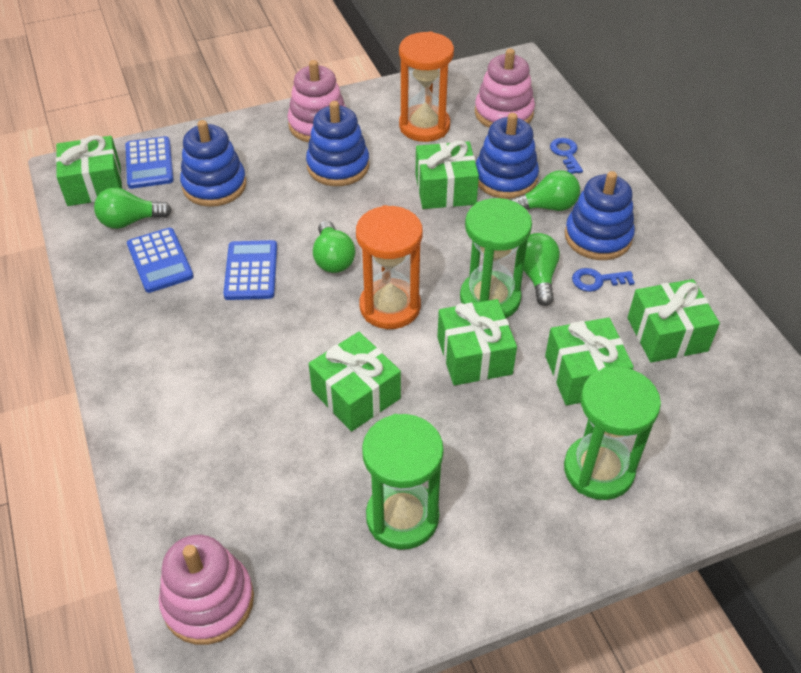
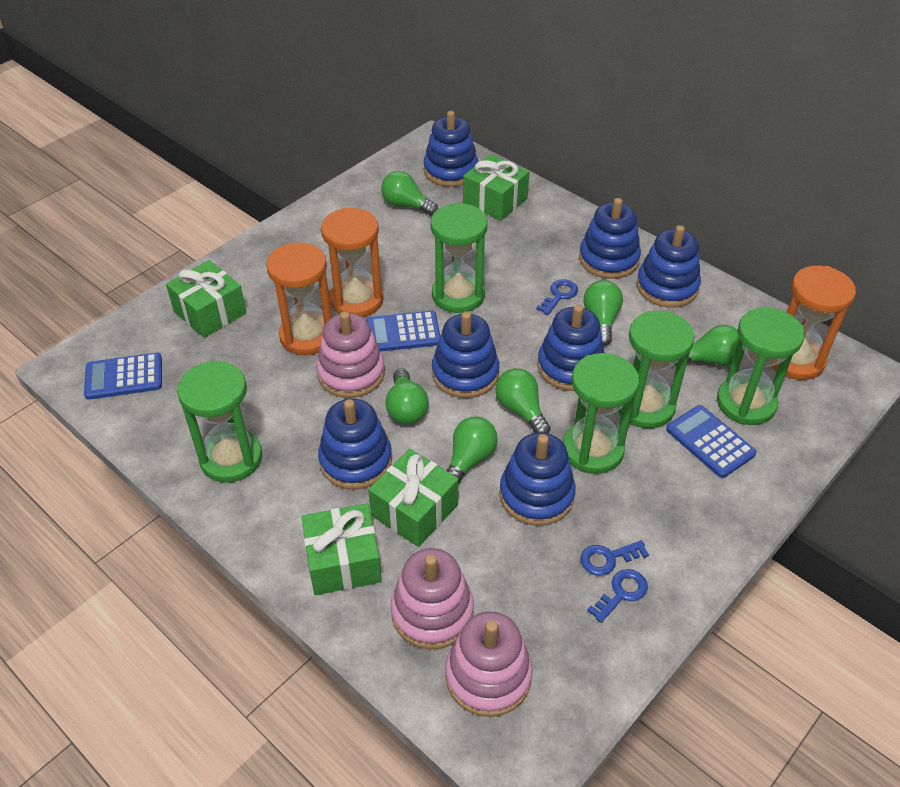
blue key: [550,138,583,174] [572,268,635,292] = 2 -> [536,279,578,315] [580,540,649,576] [587,569,648,623] = 3
blue stacking toy: [180,120,246,207] [306,101,369,186] [476,113,539,199] [565,171,635,260] = 4 -> [318,399,392,490] [423,111,478,187] [432,312,499,398] [499,433,576,526] [537,305,605,391] [579,198,641,279] [636,225,701,308] = 7
green gift: [56,135,122,206] [309,332,401,432] [416,140,479,209] [437,299,517,386] [545,317,634,405] [627,279,720,362] = 6 -> [166,260,247,338] [302,504,382,595] [368,449,458,547] [463,154,529,221] = 4
green hourglass: [362,414,444,550] [460,198,532,318] [564,367,661,500] = 3 -> [177,360,262,483] [430,203,488,313] [563,353,639,474] [618,311,694,428] [717,307,805,425] = 5
green light bulb: [94,188,172,229] [313,220,355,273] [510,170,580,211] [523,233,560,306] = 4 -> [381,171,438,216] [385,368,429,424] [447,416,498,484] [495,368,551,434] [584,280,623,346] [675,325,739,366] = 6
orange hourglass: [356,205,423,329] [399,31,454,142] = 2 -> [266,242,332,355] [321,208,384,317] [772,266,856,380] = 3

